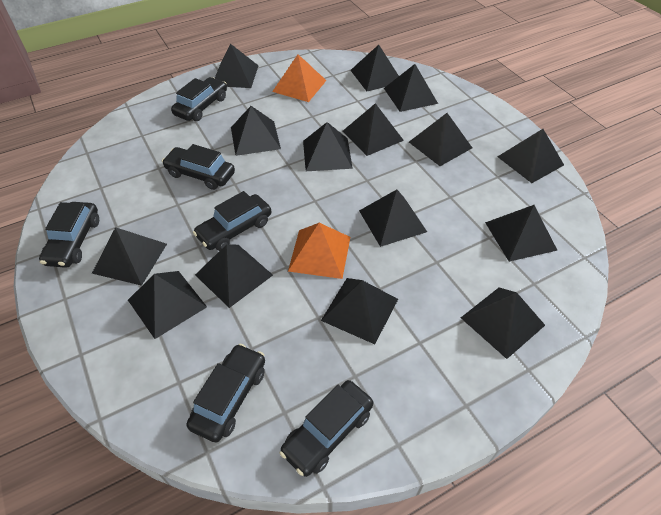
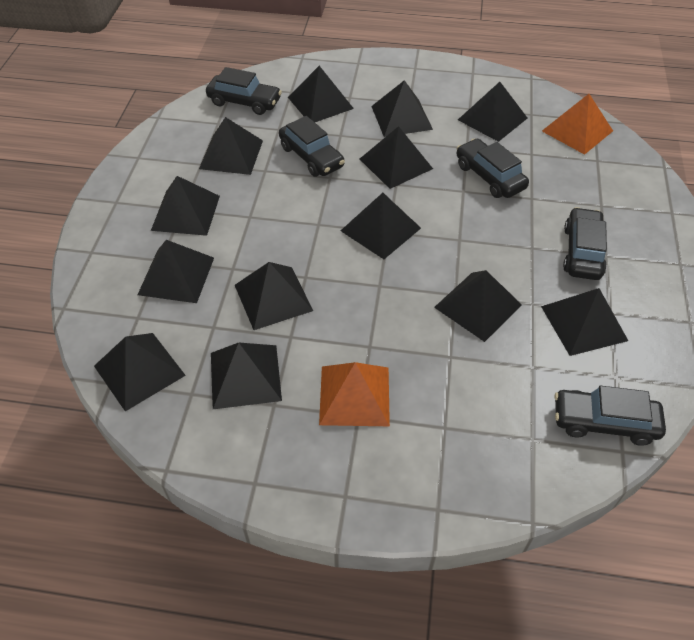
black car: [39,202,99,268] [162,144,235,190] [171,77,227,121] [186,343,265,443] [193,191,272,251] [279,380,373,477] = 6 -> [206,67,282,115] [279,116,345,177] [457,138,529,198] [554,386,666,446] [563,207,607,280] = 5
black pyramid: [92,227,167,286] [128,271,207,339] [195,244,273,308] [215,44,259,88] [231,106,281,156] [303,122,353,171] [321,278,398,344] [343,103,404,156] [350,45,399,91] [359,190,427,247] [384,64,438,112] [409,113,472,166] [461,288,545,359] [485,205,558,262] [497,129,564,183] = 15 -> [94,333,186,411] [138,240,214,303] [151,176,220,236] [199,117,263,175] [211,343,282,409] [235,262,313,330] [288,66,354,122] [341,193,421,259] [360,126,433,189] [371,80,433,137] [434,270,522,342] [458,82,527,142] [541,288,628,356] = 13

